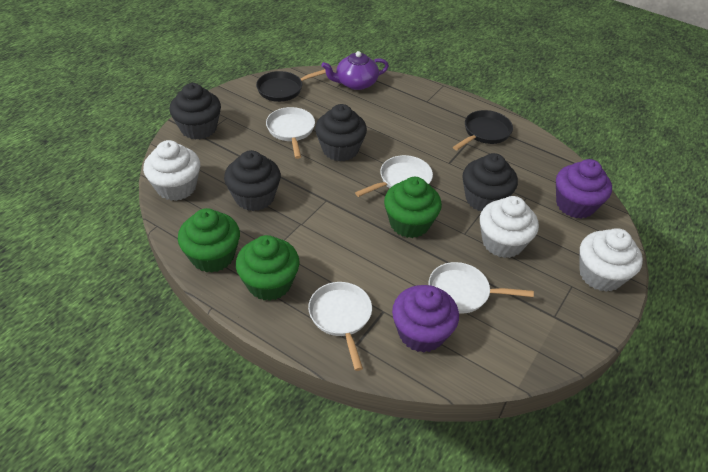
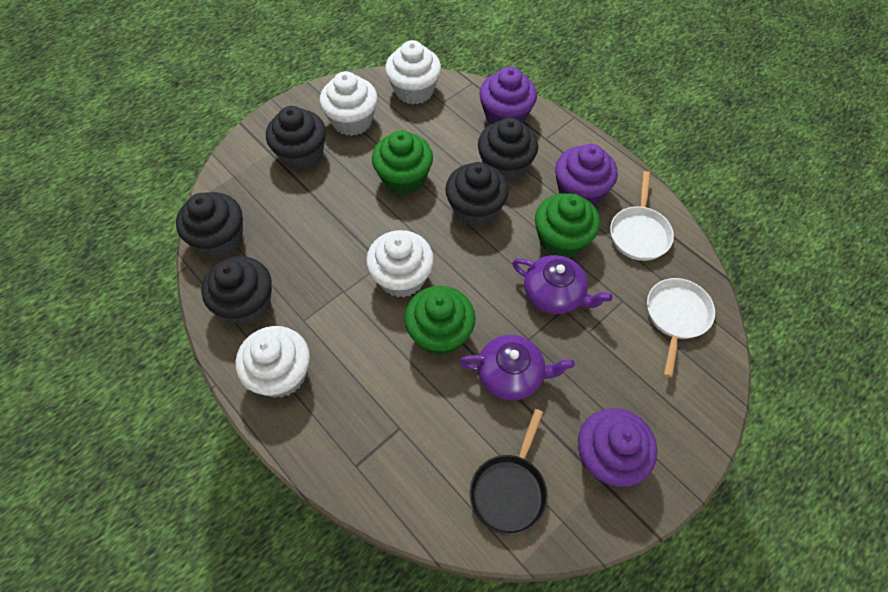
black cupcake: [170,83,221,140] [224,150,281,211] [315,104,367,162] [463,153,518,212] = 4 -> [176,192,243,258] [201,256,272,325] [266,106,326,170] [445,162,509,227] [478,118,538,182] = 5
black pan: [256,69,326,102] [453,110,513,150] = 2 -> [470,409,548,535] = 1
purple cupcake: [392,285,459,353] [556,159,612,219] = 2 -> [479,67,537,124] [555,144,618,206] [578,408,657,487] = 3
purple teapot: [321,51,389,90] = 1 -> [459,335,575,400] [512,255,613,314] = 2
white cupcake: [143,140,200,201] [480,196,539,258] [579,228,643,292] = 3 -> [236,326,310,398] [320,71,378,136] [366,230,434,297] [385,40,441,105] = 4
white pan: [266,107,315,159] [308,282,372,371] [355,155,433,197] [429,262,534,314] = 4 -> [610,171,674,261] [647,278,715,378] = 2

